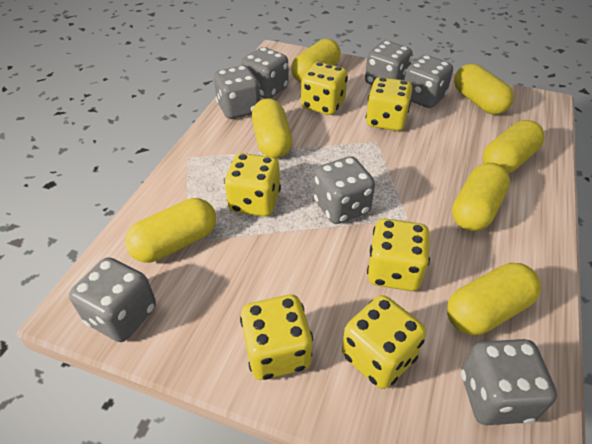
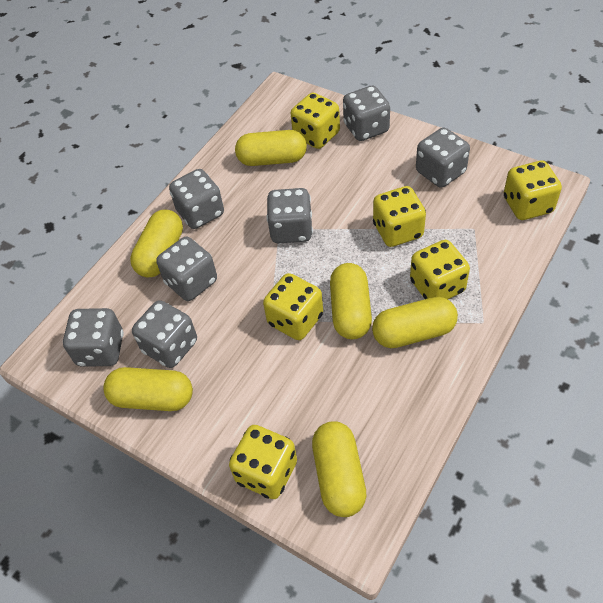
yellow capsule: [125,198,216,262] [252,98,292,158] [291,39,341,83] [447,263,541,335] [452,163,510,231] [454,64,514,115] [482,120,545,174] = 7 -> [103,367,193,411] [130,210,183,278] [235,130,307,166] [312,421,367,517] [330,263,372,339] [372,297,458,348] = 6

